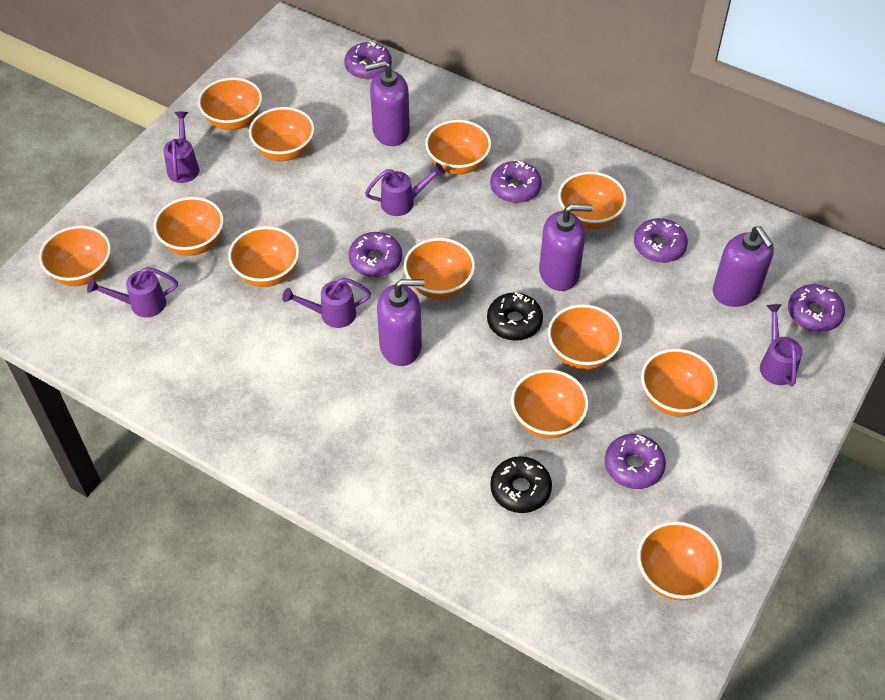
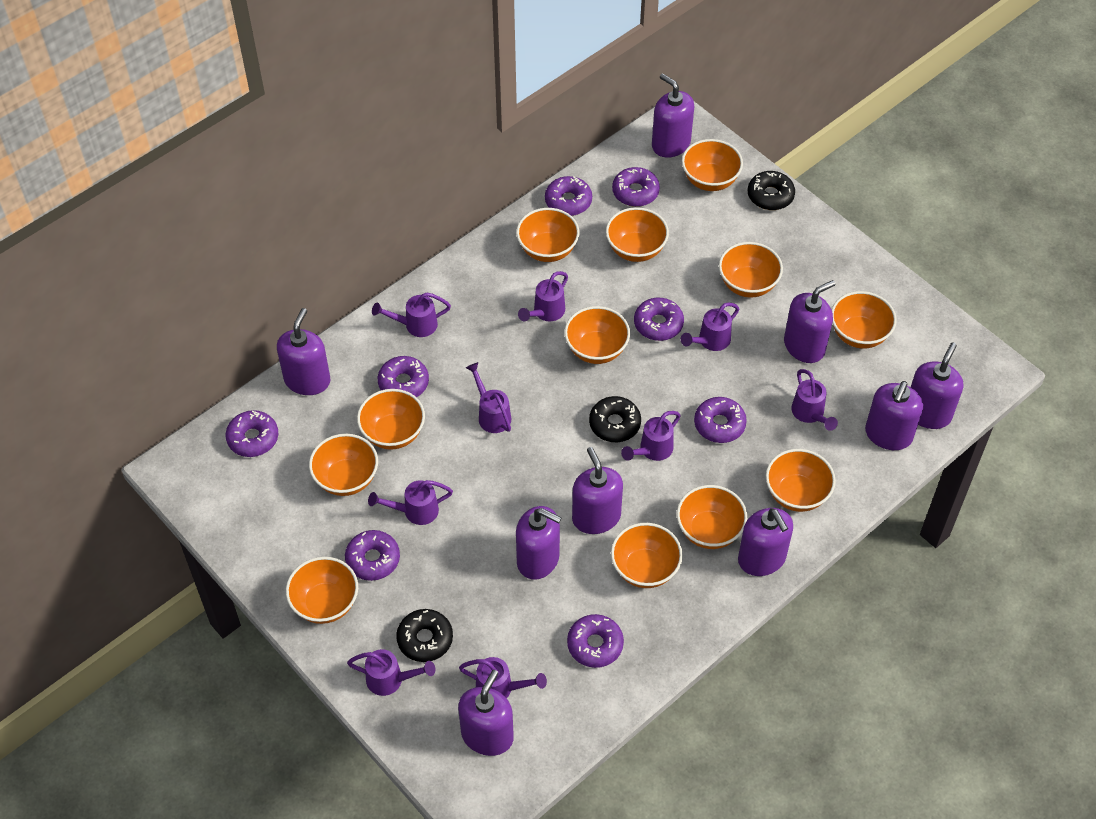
black donut: [487,292,543,341] [490,456,552,513] = 2 -> [396,609,453,662] [589,396,641,442] [748,171,795,210] = 3
purple donut: [344,41,392,80] [348,232,402,277] [490,161,542,203] [604,434,666,489] [634,218,688,263] [788,284,845,332] = 6 -> [226,410,278,457] [345,530,400,581] [378,356,429,397] [545,176,592,216] [567,614,624,668] [612,167,660,207] [634,298,684,341] [694,397,747,443] = 8
purple soap dispenser: [365,60,410,146] [377,279,424,366] [539,204,593,291] [713,226,774,307] = 4 -> [277,308,330,395] [458,670,514,756] [516,506,562,580] [572,447,623,534] [652,74,694,158] [738,508,793,576] [784,280,835,363] [865,381,923,450] [911,342,963,429] = 9
purple watering can: [87,267,178,318] [163,112,199,183] [282,278,371,328] [365,163,445,216] [760,304,803,387] = 5 -> [347,649,436,696] [368,480,453,525] [372,293,451,337] [459,657,547,698] [466,362,511,433] [518,271,568,321] [621,411,681,461] [681,302,739,351] [791,369,838,431] = 9

